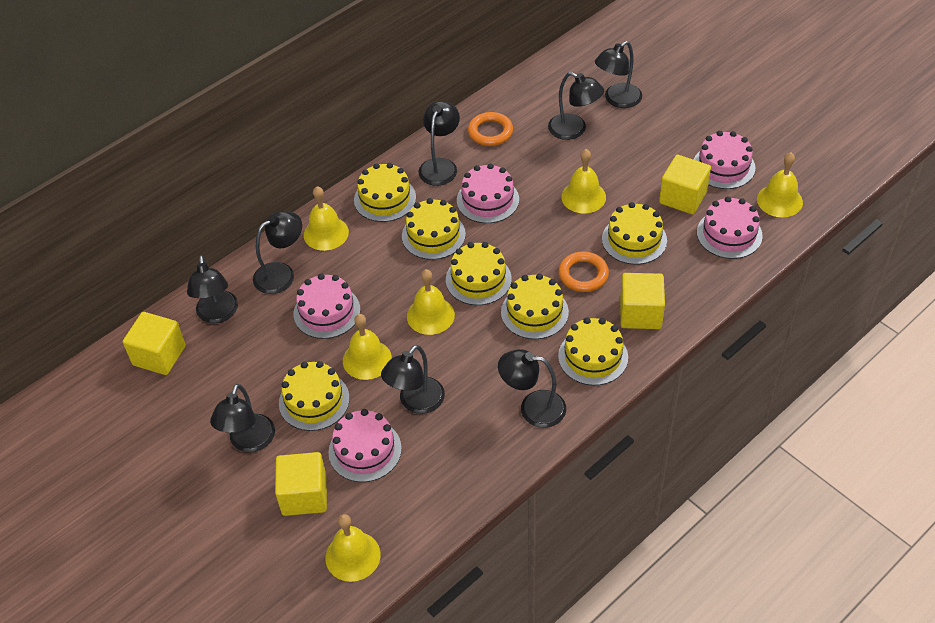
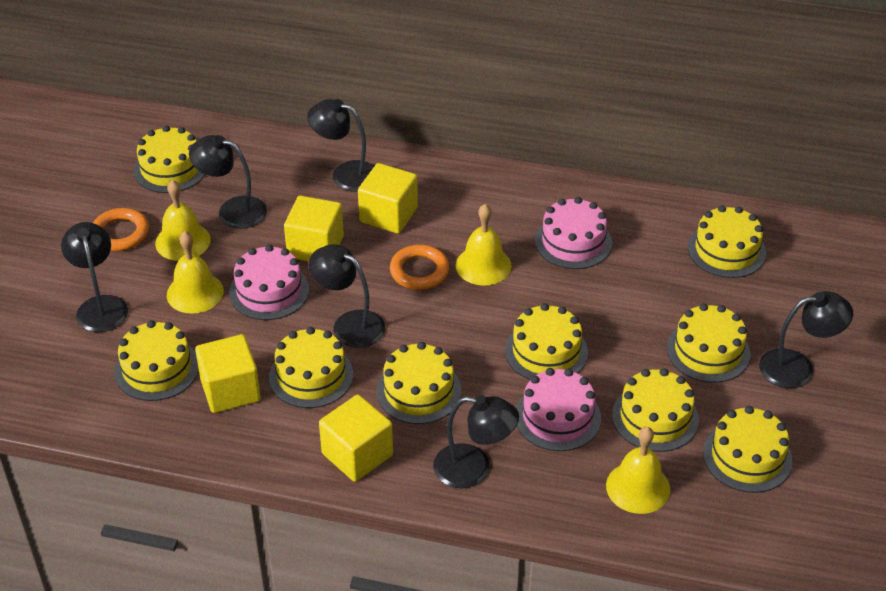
black lamp: [187,255,238,323] [210,384,275,452] [253,211,302,294] [381,345,445,414] [418,101,460,186] [498,349,566,428] [548,72,604,140] [595,41,642,108] = 8 -> [61,222,128,332] [189,135,267,229] [307,99,374,192] [308,244,385,348] [433,395,519,488] [759,291,853,388] = 6
pink cake: [293,274,360,339] [328,409,402,482] [457,163,519,223] [694,131,755,189] [697,196,763,259] = 5 -> [229,245,309,320] [516,368,601,451] [535,197,612,269] = 3
yellow bell: [304,186,349,251] [326,514,381,582] [343,314,392,380] [407,269,455,335] [561,149,606,213] [757,152,803,217] = 6 -> [155,180,211,261] [167,231,224,314] [456,204,512,286] [606,427,670,514] = 4
yellow cake: [279,361,350,431] [354,163,416,222] [402,198,466,260] [446,242,512,305] [501,274,569,339] [558,317,628,386] [602,202,667,265] = 7 -> [114,320,199,401] [134,125,205,193] [269,327,353,408] [376,342,461,424] [505,303,588,380] [612,368,699,452] [667,303,751,383] [688,205,766,278] [703,406,793,493] = 9

